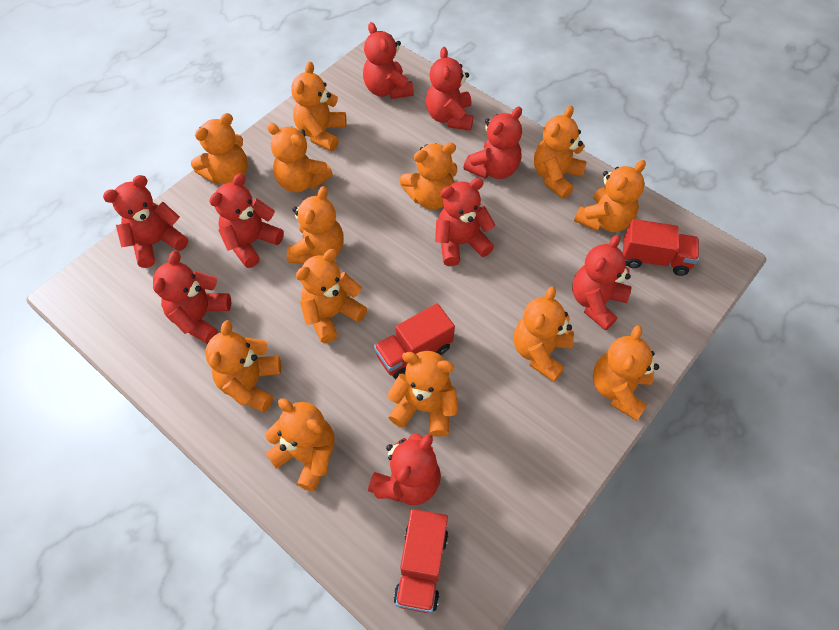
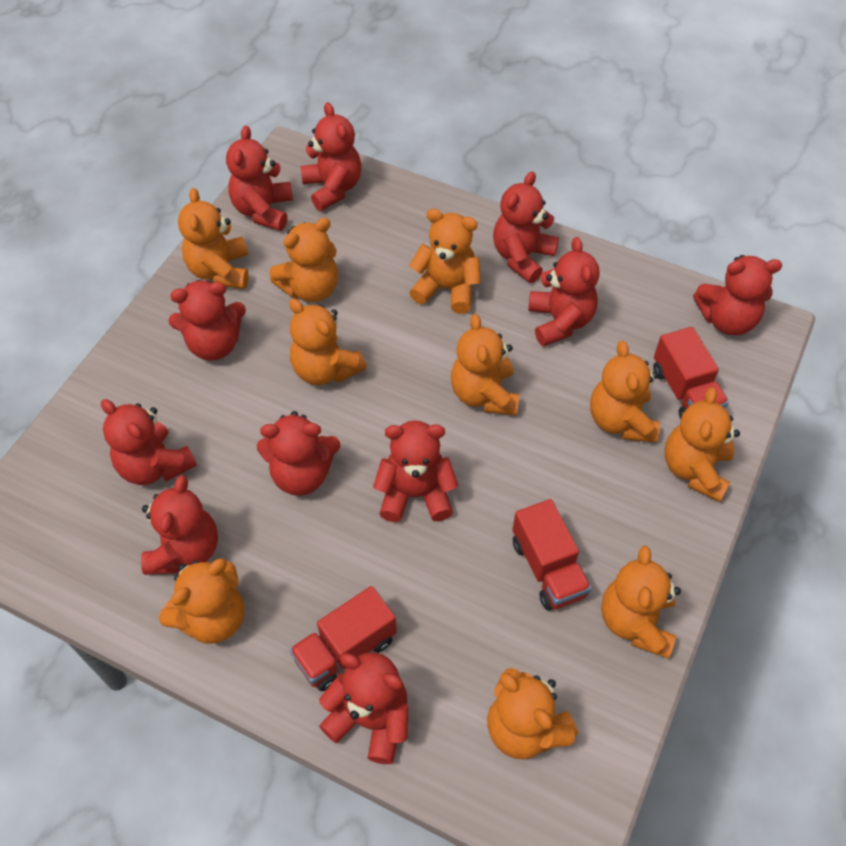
orange teddy bear: [191,113,248,184] [205,320,281,412] [265,399,335,492] [267,123,333,192] [287,186,344,264] [291,61,346,151] [296,249,367,343] [387,351,458,437] [400,143,457,209] [514,286,574,382] [534,106,587,199] [574,160,646,232] [593,325,659,421] = 13 -> [159,558,245,644] [178,188,249,289] [270,218,338,302] [289,299,366,385] [409,209,481,314] [451,314,519,415] [487,668,578,760] [590,341,660,442] [601,545,681,658] [665,387,740,502] = 10
red teddy bear: [103,175,188,268] [153,251,231,344] [209,173,284,268] [363,22,414,99] [368,433,441,505] [426,47,473,131] [435,178,495,266] [463,106,522,179] [572,235,631,330] = 9 -> [101,399,197,485] [141,475,218,575] [169,280,246,361] [226,126,293,231] [257,411,340,496] [300,102,361,211] [319,653,408,764] [373,421,458,522] [493,171,559,283] [528,237,599,346] [693,255,782,335] = 11

